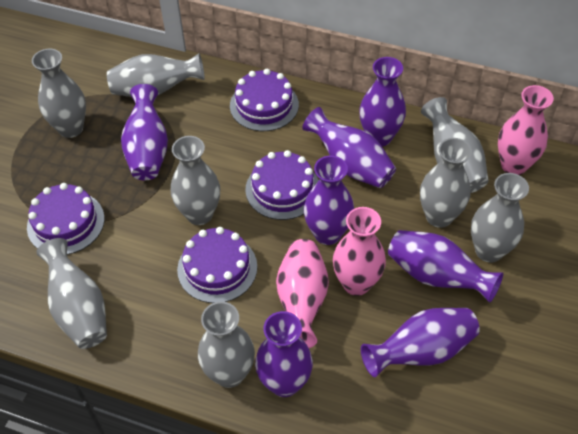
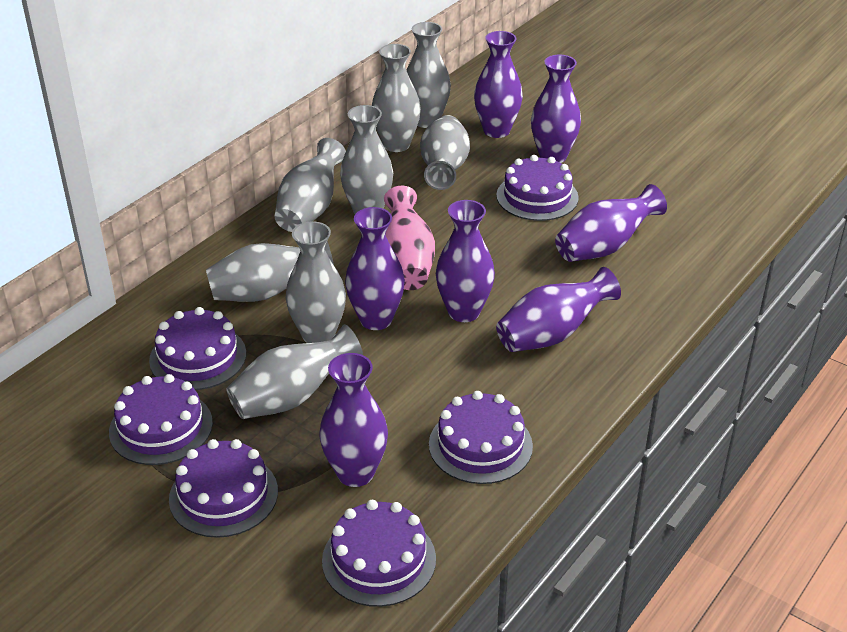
pink vase: [276,239,329,348] [333,207,386,296] [498,85,554,175] = 3 -> [384,186,435,290] = 1
purple cake: [27,183,105,255] [177,227,257,303] [230,69,299,131] [245,150,319,220] = 4 -> [109,374,213,465] [149,307,246,390] [169,439,278,538] [322,500,436,607] [429,391,533,484] [496,155,579,221] = 6

